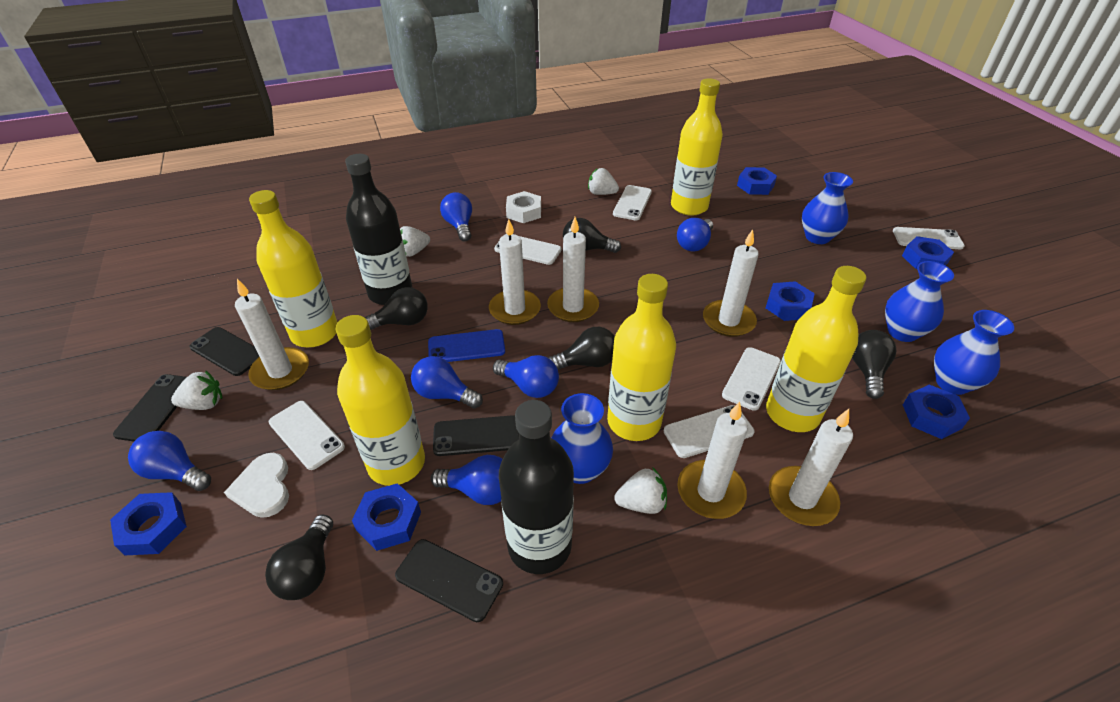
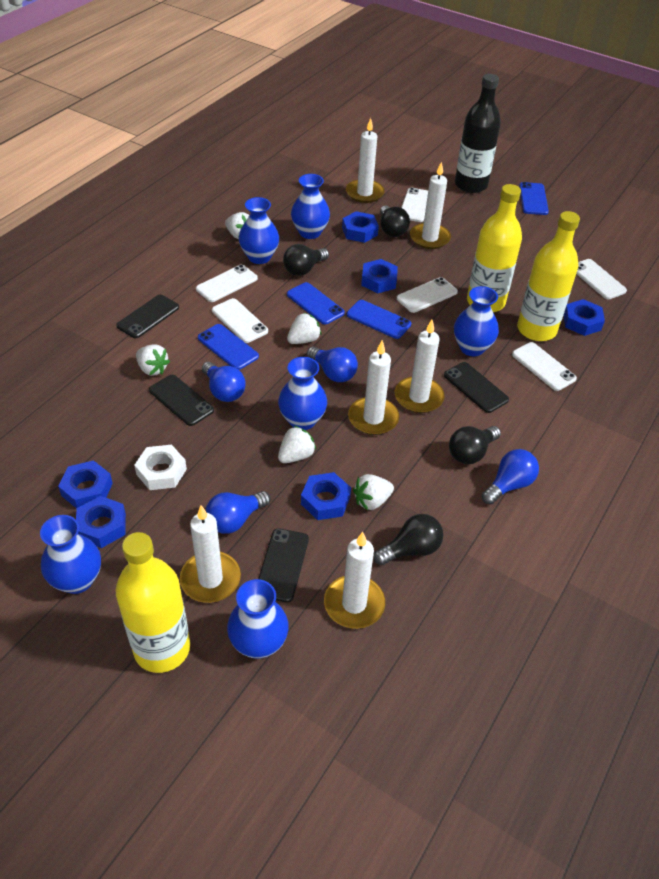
black bottle: [345,154,413,305] [499,400,574,574] = 2 -> [455,74,501,193] = 1
black light bulb: [265,515,333,600] [365,287,428,330] [549,327,615,370] [563,218,621,253] [852,330,896,399] = 5 -> [283,244,329,276] [374,514,443,565] [380,206,410,237] [449,426,501,464] = 4
blue light bulb: [128,431,211,491] [411,356,483,408] [431,455,503,505] [440,192,472,241] [493,355,559,398] [677,218,713,251] = 6 -> [202,362,246,402] [206,491,270,534] [307,346,358,382] [482,449,539,505] = 4
blue phone: [428,329,505,362] = 1 -> [198,324,259,370] [287,282,345,325] [346,300,411,339] [519,182,549,215] = 4
blue vase: [552,393,613,484] [802,172,853,244] [885,261,954,342] [934,310,1014,395] = 4 -> [40,515,101,594] [227,579,289,659] [239,197,279,264] [278,357,327,430] [291,174,330,239] [454,286,499,356] = 6
white heart: [224,453,289,518] = 1 -> none = 0
white strawberry: [171,371,222,410] [400,226,430,257] [588,168,619,195] [614,467,667,514] = 4 -> [136,344,170,376] [225,212,249,239] [278,426,316,463] [287,312,321,344] [353,474,394,510] = 5
yellow bottle: [249,190,338,347] [335,315,425,486] [607,274,676,441] [671,78,723,216] [766,266,866,432] = 5 -> [116,532,190,673] [467,184,522,312] [517,211,580,341] = 3

